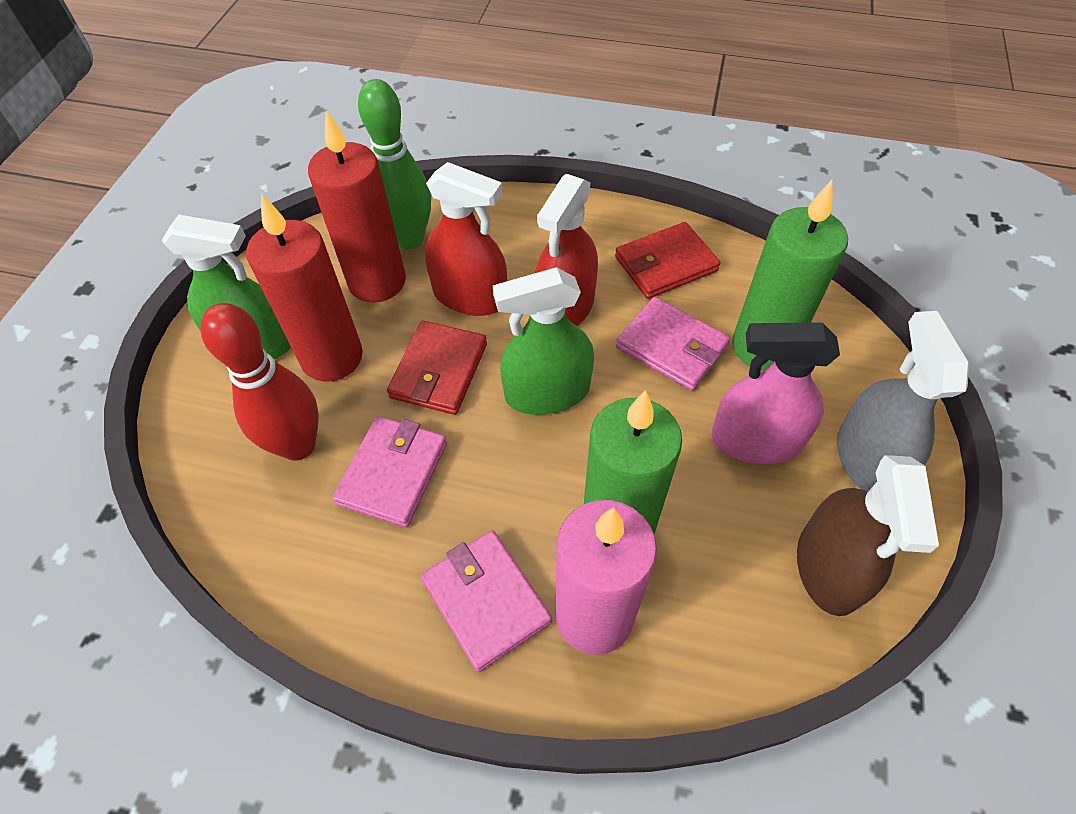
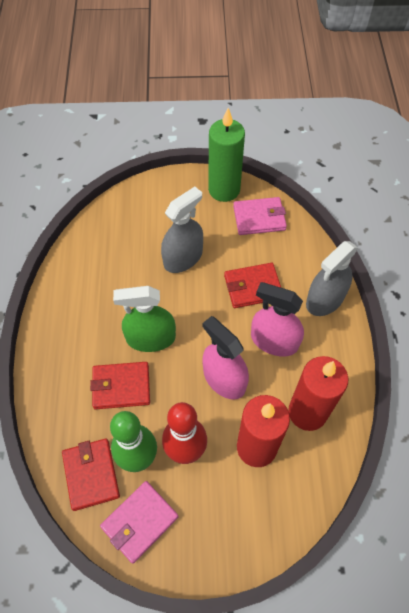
brown spray bottle: [797,455,939,616] = 1 -> none = 0
green candle: [584,390,682,534] [732,180,848,370] = 2 -> [208,108,245,202] = 1
green spray bottle: [161,215,291,359] [493,267,594,415] = 2 -> [113,286,176,352] = 1
grey spray bottle: [837,311,969,491] = 1 -> [161,186,203,273] [306,241,358,316] = 2
pink candle: [555,500,657,655] = 1 -> none = 0
pink spray bottle: [711,322,840,464] = 1 -> [202,316,249,399] [251,282,304,356] = 2
pink wallet: [332,416,447,528] [421,530,552,672] [616,297,730,391] = 3 -> [100,481,178,564] [233,197,287,235] = 2
red spray bottle: [425,162,507,316] [535,174,598,326] = 2 -> none = 0
red wallet: [387,321,487,415] [615,222,720,299] = 2 -> [62,438,120,511] [90,362,150,409] [224,263,281,308] = 3

